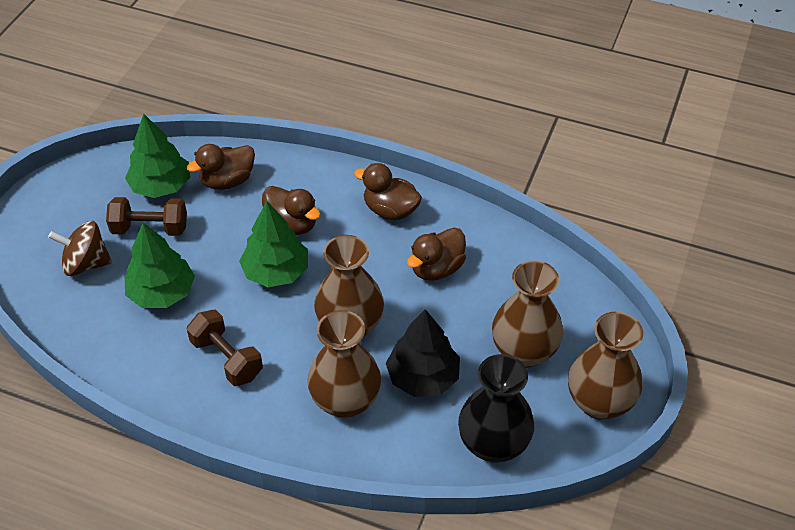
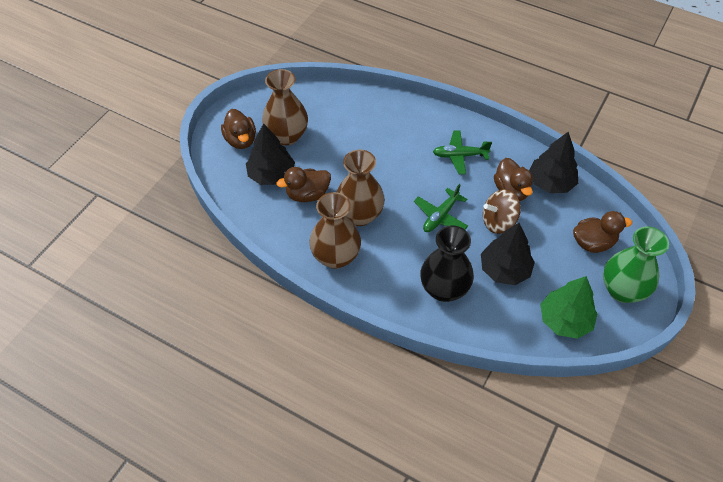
black tree: [386,309,460,397] = 1 -> [246,123,295,185] [481,223,535,285] [529,132,578,193] = 3
brown dumbbell: [106,197,187,236] [187,309,263,386] = 2 -> none = 0
brown vase: [307,310,381,418] [314,235,384,336] [492,260,563,368] [568,312,643,420] = 4 -> [262,69,308,145] [309,192,361,269] [337,150,385,226] = 3
green plane: none = 0 -> [414,184,468,232] [433,131,492,174] = 2
green tree: [125,114,190,198] [125,223,195,308] [239,201,308,287] = 3 -> [540,276,598,339] = 1
green vase: none = 0 -> [603,226,669,303] = 1

